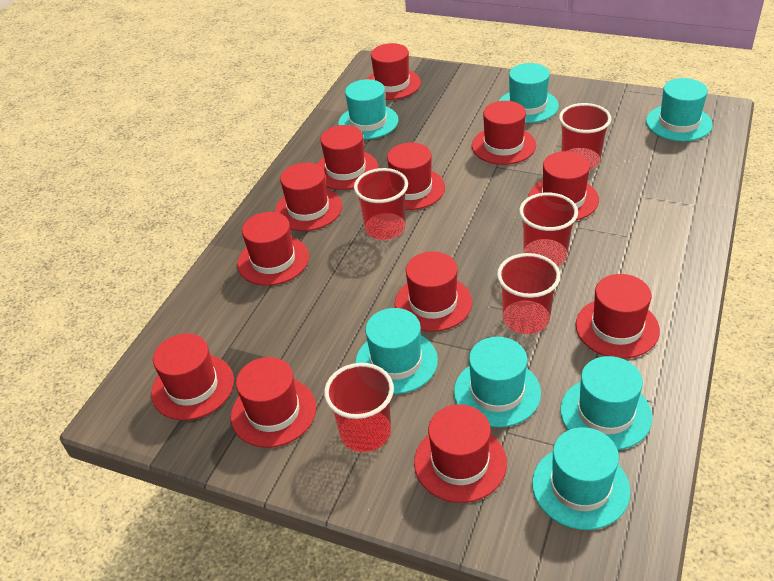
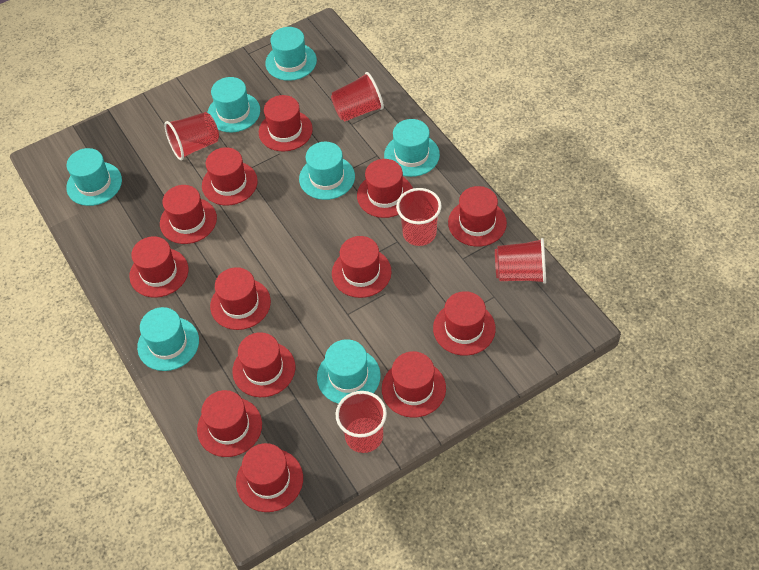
red hat: [151,333,234,420] [231,357,316,448] [237,212,309,286] [275,163,342,231] [317,125,378,190] [367,43,421,100] [387,143,445,210] [395,251,472,332] [414,404,507,503] [472,101,536,165] [528,151,599,221] [576,274,660,359] = 12 -> [129,236,188,298] [160,185,217,244] [197,390,262,457] [202,147,258,206] [210,267,271,330] [232,332,295,397] [236,443,303,512] [259,95,313,151] [332,236,392,298] [357,159,413,218] [382,351,446,418] [433,291,496,356] [448,186,507,247] = 13

